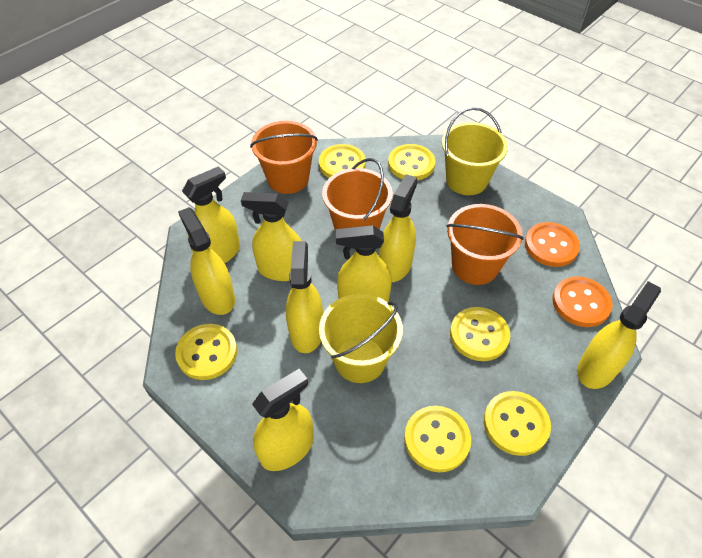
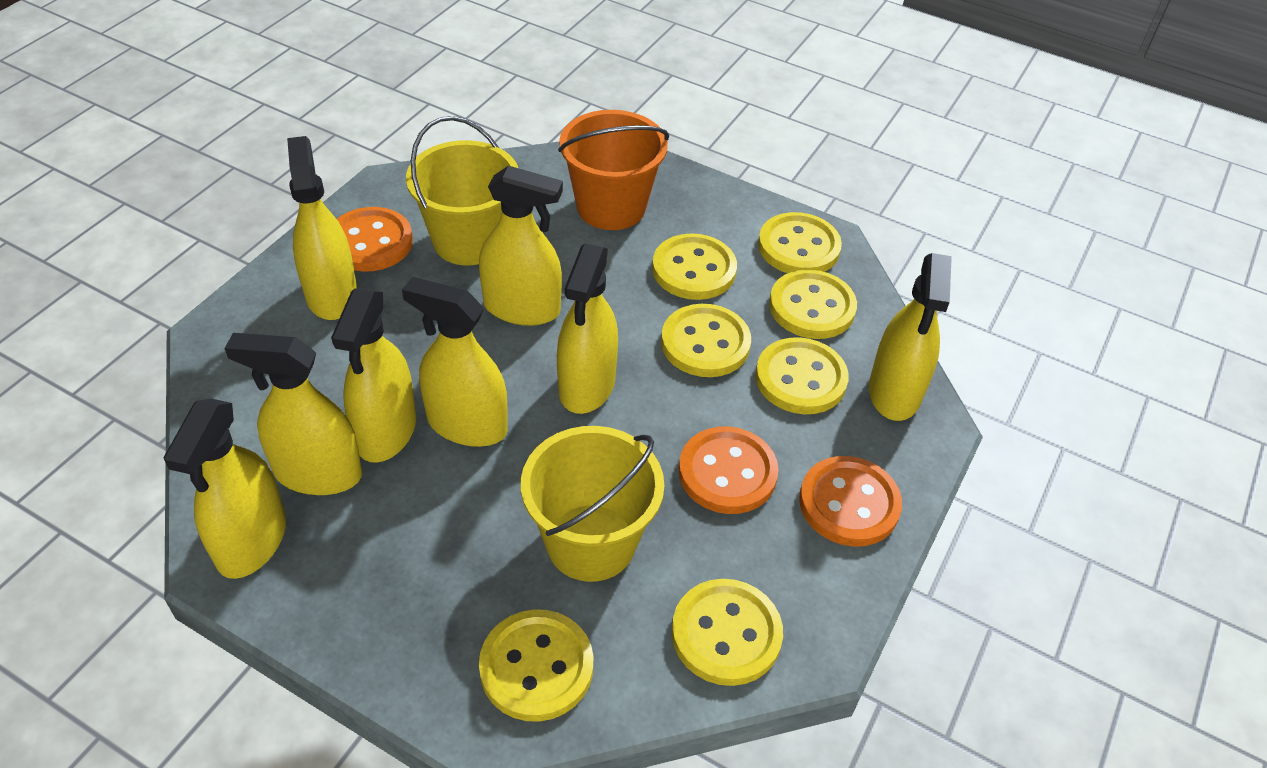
orange bucket: [250,121,318,194] [322,158,393,232] [446,204,524,285] = 3 -> [558,110,669,230] = 1
orange button: [525,222,580,267] [552,276,613,327] = 2 -> [337,207,413,272] [679,427,779,514] [799,456,902,547] = 3
yellow button: [175,324,237,380] [319,144,366,178] [388,144,435,180] [404,406,471,472] [450,307,510,361] [484,391,551,456] = 6 -> [479,609,594,722] [652,234,737,300] [661,304,751,377] [672,579,783,686] [755,337,849,414] [758,212,842,273] [769,269,857,339] = 7

